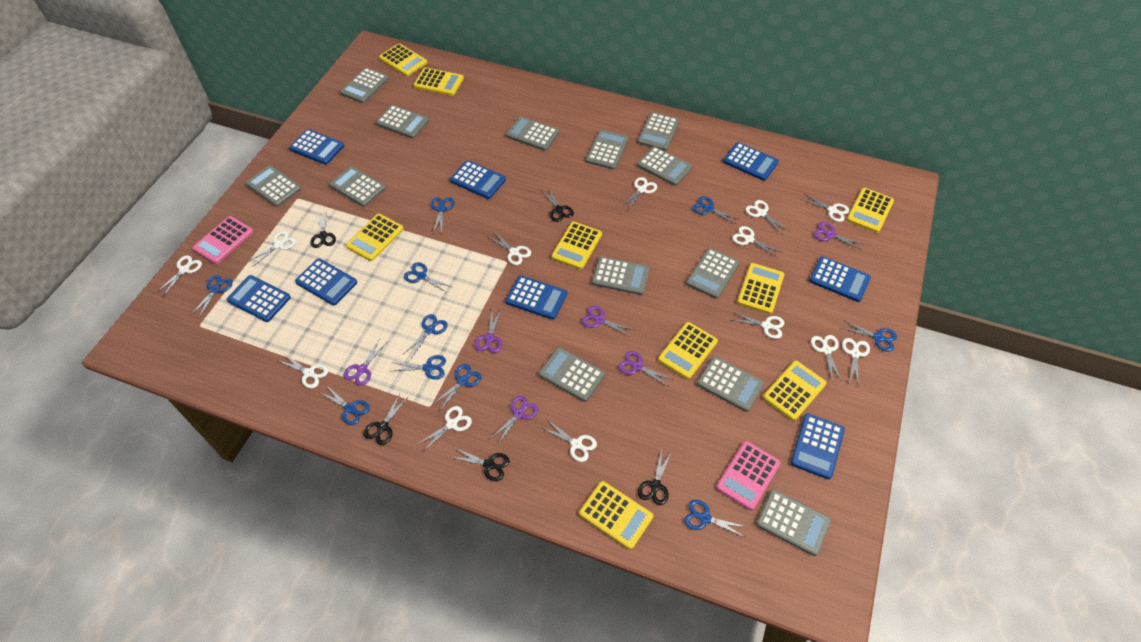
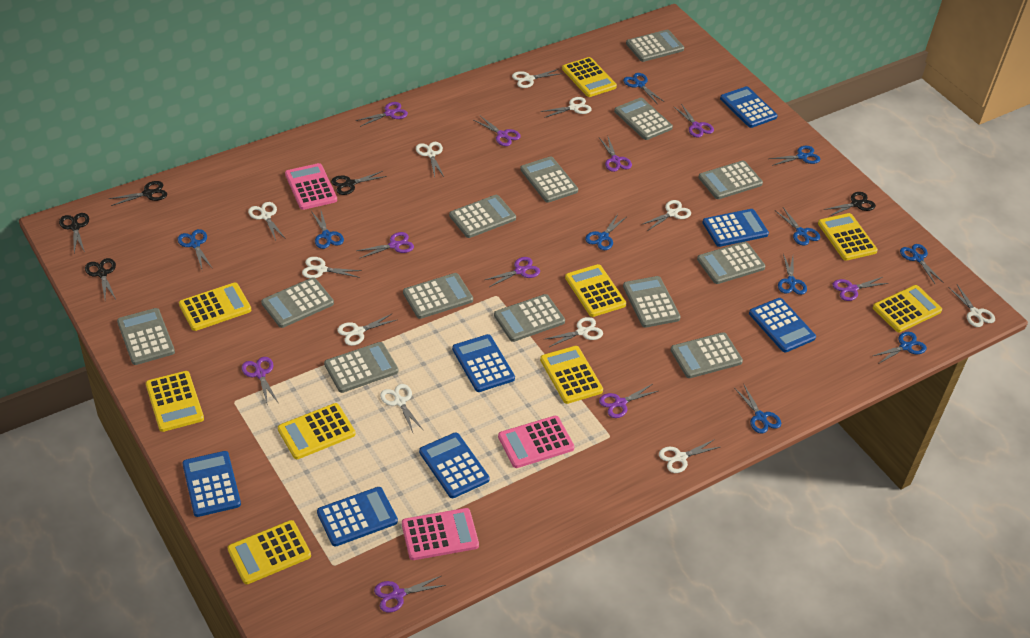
blue calculator: [227,275,291,322] [289,129,344,165] [295,258,357,306] [450,160,506,199] [505,275,567,320] [723,142,779,181] [791,414,845,479] [809,256,871,302] = 8 -> [182,451,241,517] [317,487,398,547] [419,432,490,498] [452,334,515,392] [702,209,769,247] [720,86,778,128] [749,298,816,353] = 7
pink calculator: [193,216,254,264] [716,441,781,510] = 2 -> [285,163,337,210] [402,508,479,560] [498,416,574,468] = 3
purple scissors: [343,340,386,386] [475,309,502,353] [490,396,538,444] [582,306,634,337] [618,351,671,387] [814,222,865,250] = 6 -> [241,357,278,403] [356,102,408,127] [356,232,414,258] [374,576,446,613] [474,115,521,146] [485,257,540,287] [599,137,632,172] [599,384,658,418] [674,104,714,138] [833,277,889,301] = 10
white scissors: [156,255,202,297] [247,231,296,267] [279,354,328,388] [418,406,472,452] [487,232,531,265] [541,420,597,462] [621,177,657,210] [732,226,781,257] [732,312,785,339] [746,200,788,235] [800,194,849,222] [811,335,842,382] [842,338,870,386] = 13 -> [248,202,286,240] [302,257,362,278] [337,313,396,346] [380,384,424,433] [416,142,444,177] [512,69,560,88] [540,97,592,118] [546,317,603,347] [641,200,691,230] [659,439,720,473] [948,285,995,327] = 11

